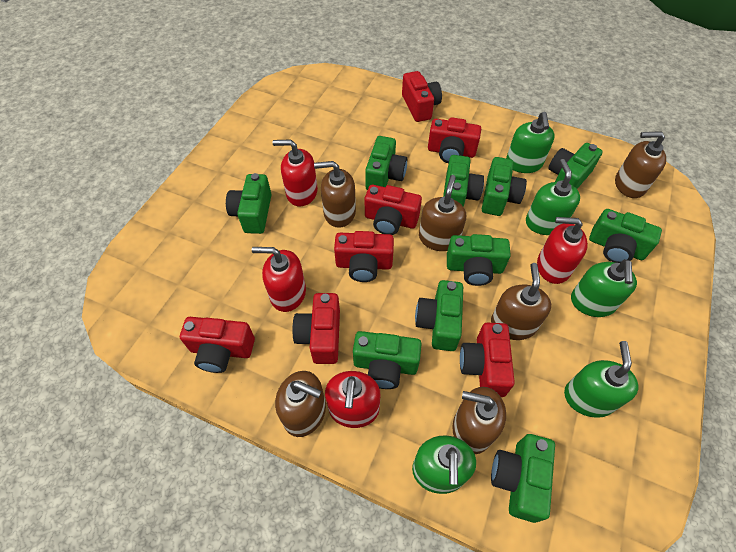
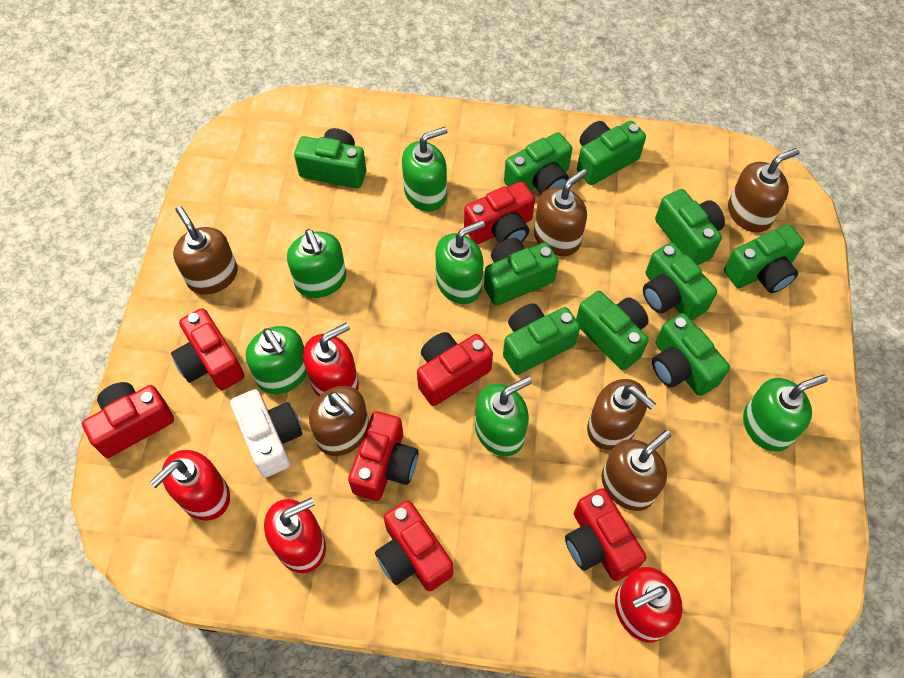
green soap dispenser: [412,436,476,494] [506,112,555,173] [526,159,580,235] [564,341,639,418] [571,259,637,317] = 5 -> [246,326,307,394] [287,229,346,298] [402,127,447,212] [435,220,485,304] [475,376,532,456] [743,374,828,452] = 6
white camera: none = 0 -> [230,389,303,477] = 1

